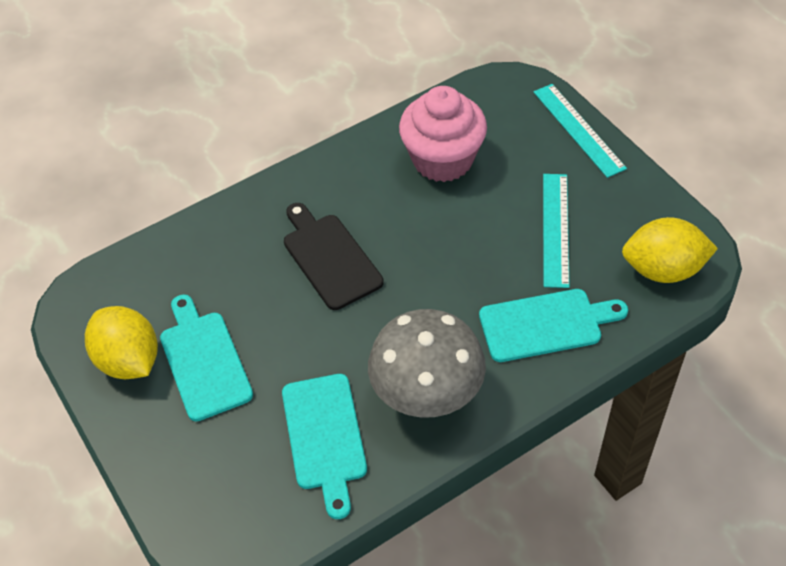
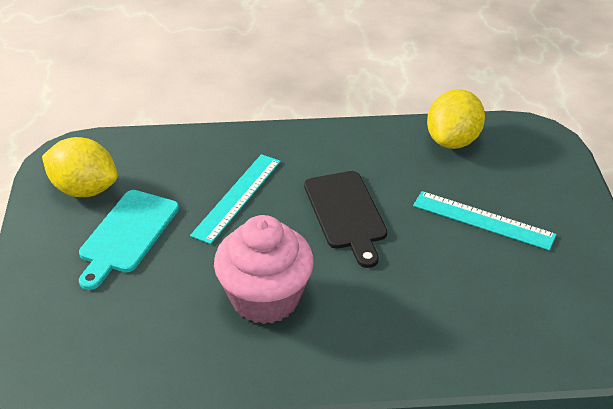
grey mushroom: [368,309,486,418] = 1 -> none = 0
turquoise cutting board: [160,294,253,421] [282,374,367,519] [479,289,628,362] = 3 -> [79,190,179,290] = 1

